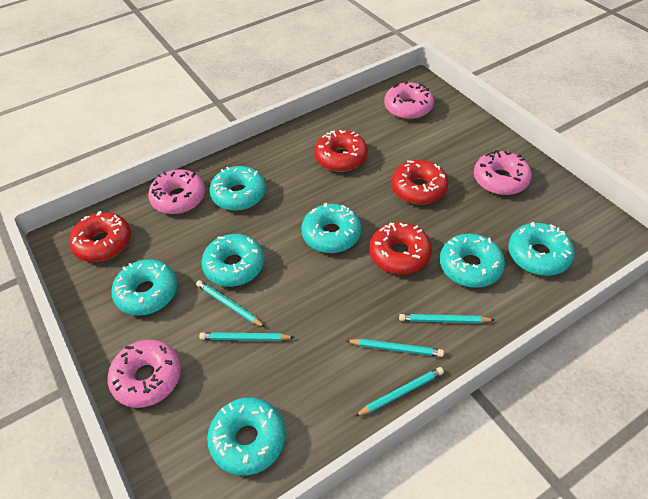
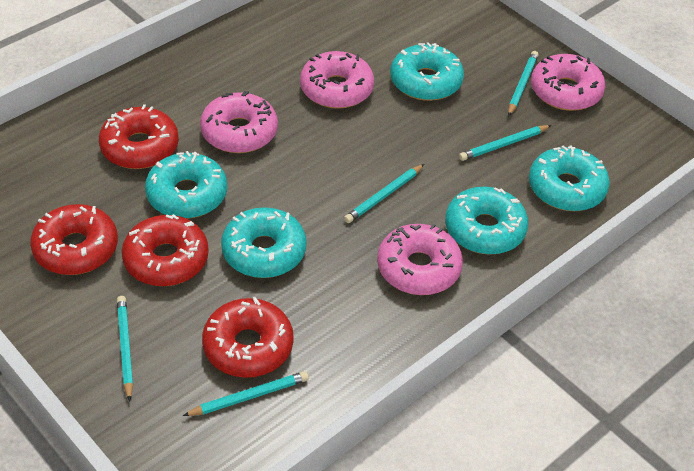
turquoise donut: [111,259,178,316] [201,234,264,287] [207,398,286,476] [210,166,266,211] [301,203,361,253] [440,234,505,288] [508,222,575,276] = 7 -> [145,151,227,218] [221,207,307,278] [390,42,464,101] [445,187,528,255] [529,145,610,211] = 5

